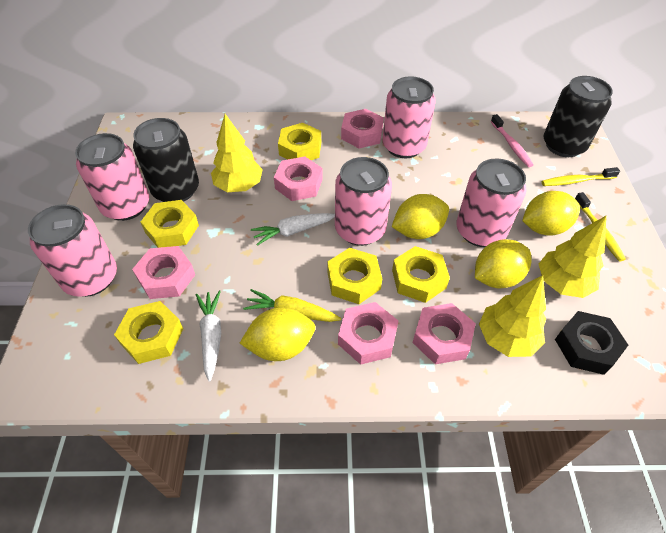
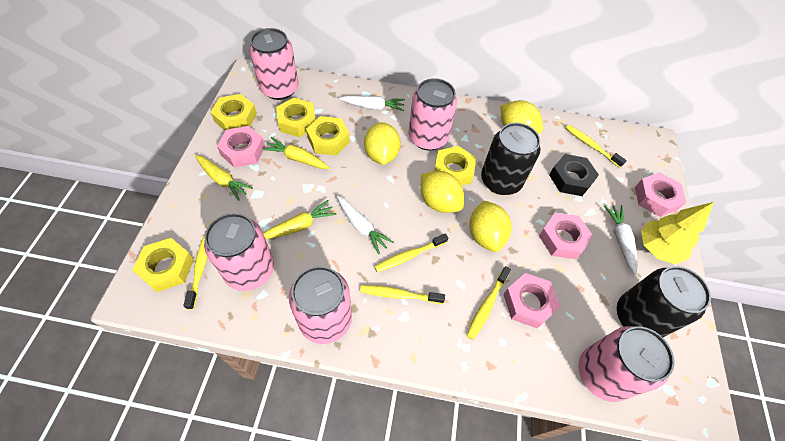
pink nut: [132,246,195,299] [274,156,323,201] [338,302,398,365] [341,109,384,148] [413,303,476,364] = 5 -> [217,126,265,168] [503,273,561,329] [539,212,593,259] [635,172,686,217] = 4
pink toothbrush: [491,114,534,167] = 1 -> none = 0
white carrot: [196,290,221,381] [251,213,335,246] = 2 -> [337,196,394,254] [339,96,405,111] [604,205,637,274] = 3
yellow carrot: [243,289,341,322] = 1 -> [195,155,253,201] [262,137,330,169] [263,200,337,239] = 3
yellow toothbrush: [542,167,620,186] [575,192,626,261] = 2 -> [183,234,208,310] [360,285,445,304] [374,233,448,272] [466,266,511,340] [566,125,627,168] = 5
yellow tree: [211,114,263,192] [479,275,546,357] [539,216,606,298] = 3 -> [641,202,714,264] = 1

